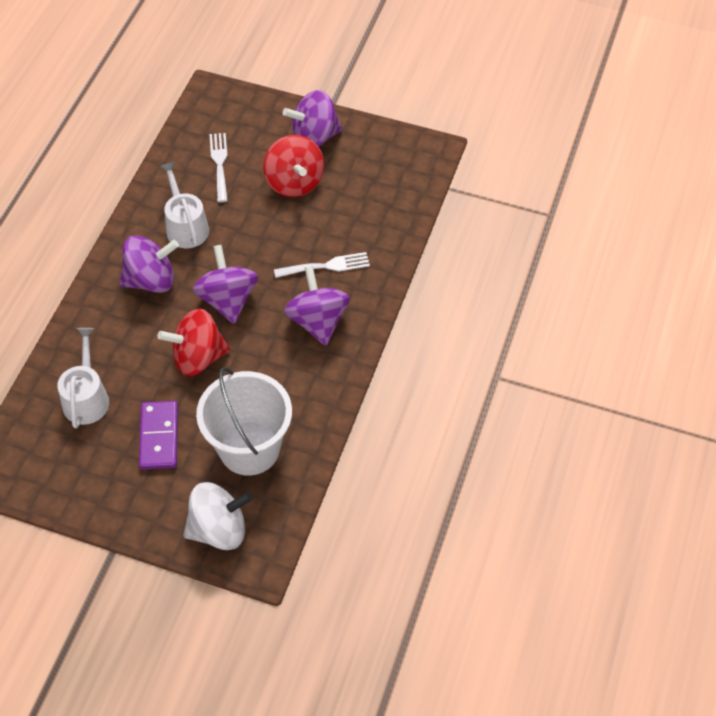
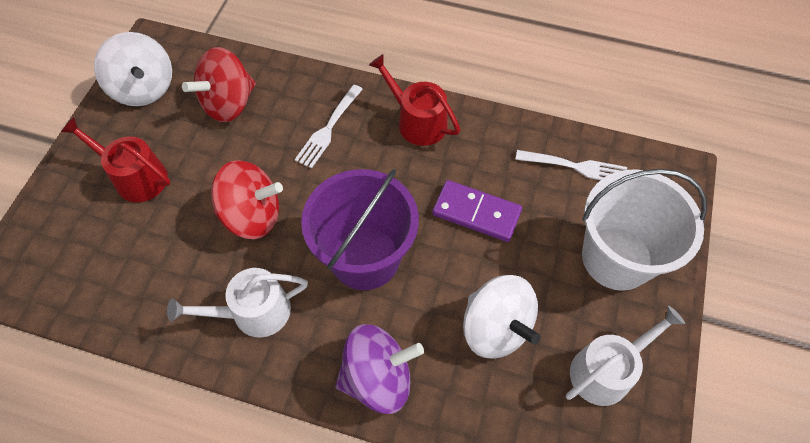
purple bucket: none = 0 -> [301,169,419,290] = 1
purple spinning top: [119,235,179,293] [193,245,258,324] [283,90,343,147] [284,266,350,346] = 4 -> [335,324,424,414] = 1
red watering can: none = 0 -> [61,118,171,202] [369,54,460,146] = 2
white spinning top: [183,482,253,550] = 1 -> [94,32,172,106] [463,275,540,358] = 2

